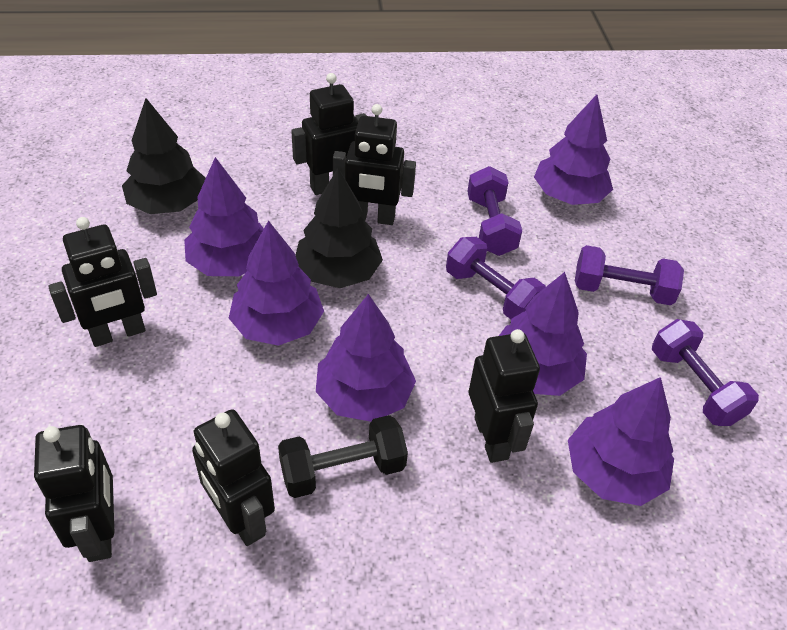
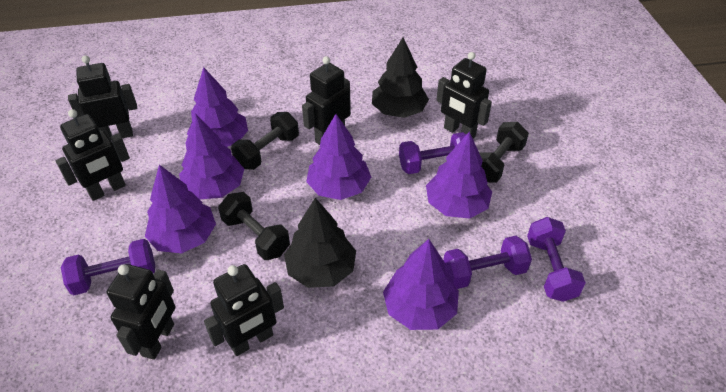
black dumbbell: [278,415,408,498] = 1 -> [218,192,290,260] [231,112,299,170] [479,122,529,182] = 3

